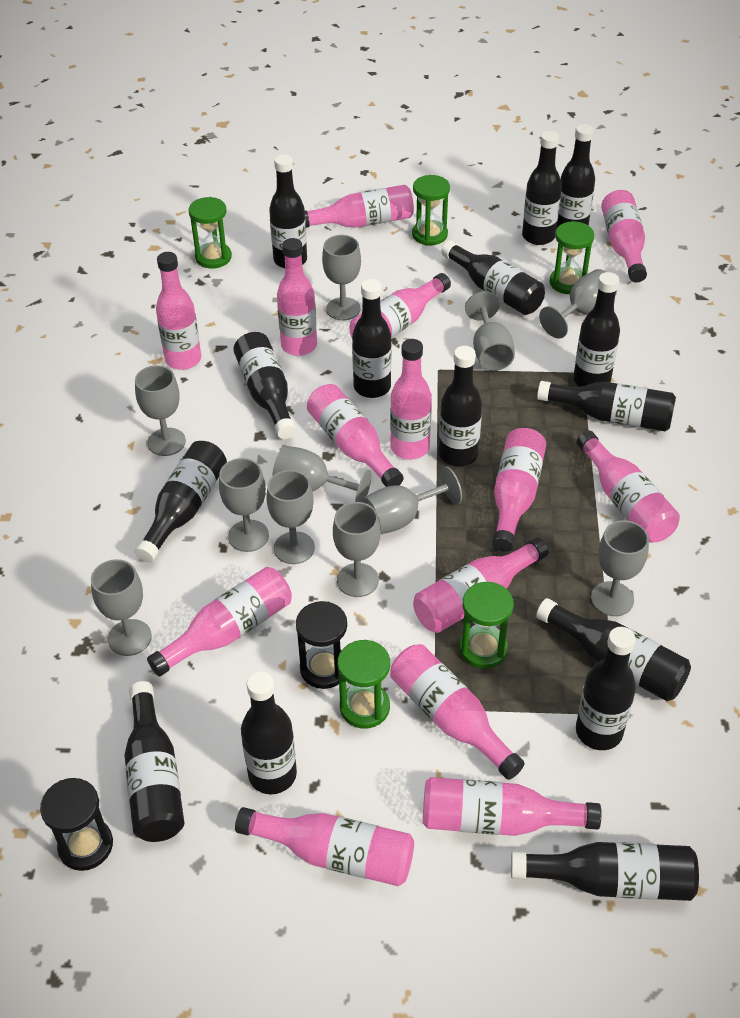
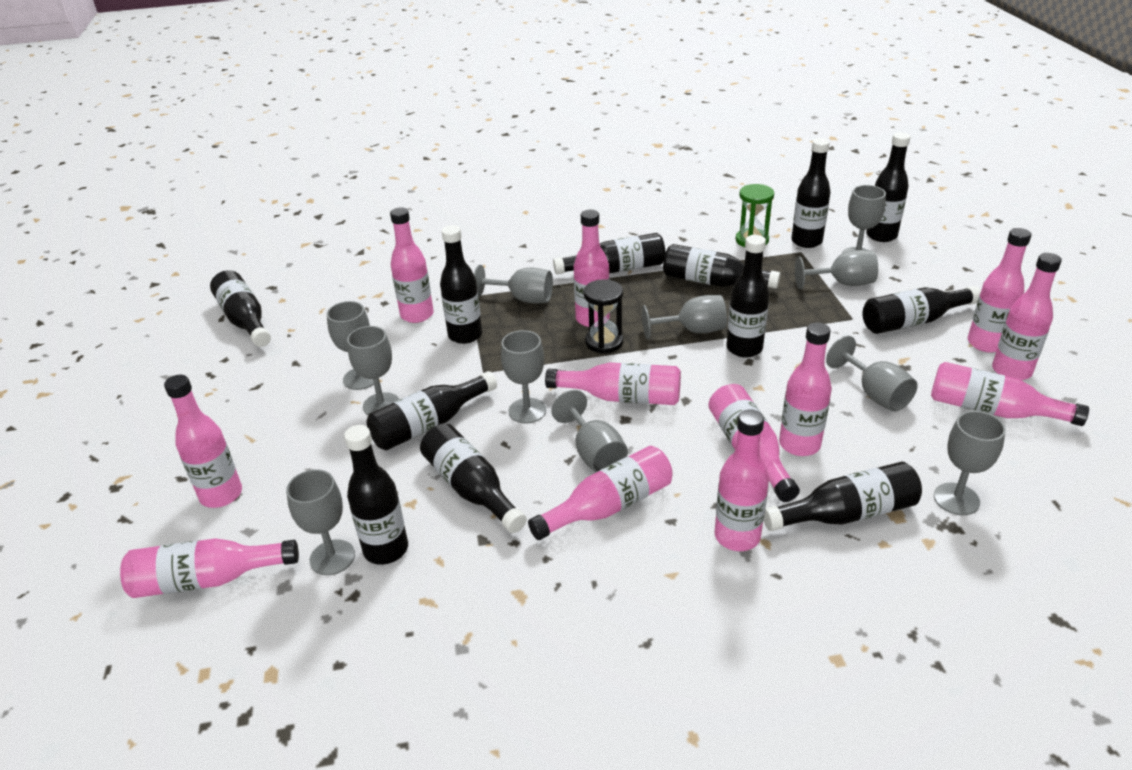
black bottle: [125,681,184,842] [135,441,227,563] [234,332,296,439] [241,671,297,794] [269,154,307,268] [352,279,392,398] [439,346,482,467] [441,240,545,315] [511,842,699,901] [522,131,562,245] [536,598,691,701] [537,381,676,431] [556,124,595,229] [573,272,620,387] [576,627,636,750] = 15 -> [210,270,271,347] [344,425,408,565] [367,371,497,450] [420,423,527,533] [440,225,482,344] [553,233,666,274] [663,244,780,289] [727,235,769,358] [764,462,922,531] [791,138,831,248] [862,286,981,334] [866,132,910,242] = 12
black hourglass: [40,778,113,871] [296,601,347,689] = 2 -> [583,279,623,354] = 1
green hourglass: [188,197,232,269] [338,640,390,729] [412,175,450,246] [459,582,514,669] [550,221,594,294] = 5 -> [736,184,774,247] = 1
pink bottle: [147,567,292,677] [156,252,201,370] [235,807,414,886] [277,238,317,356] [305,185,414,228] [307,384,404,487] [350,273,451,338] [390,339,432,459] [390,644,525,780] [413,538,549,633] [423,777,601,836] [492,428,546,552] [577,431,680,542] [601,190,647,283] = 14 -> [120,538,299,598] [164,375,242,508] [390,207,433,323] [528,446,673,540] [545,363,681,405] [574,210,610,327] [708,384,800,502] [715,409,769,551] [779,322,832,456] [931,362,1089,426] [968,228,1031,353] [992,253,1062,380] = 12

